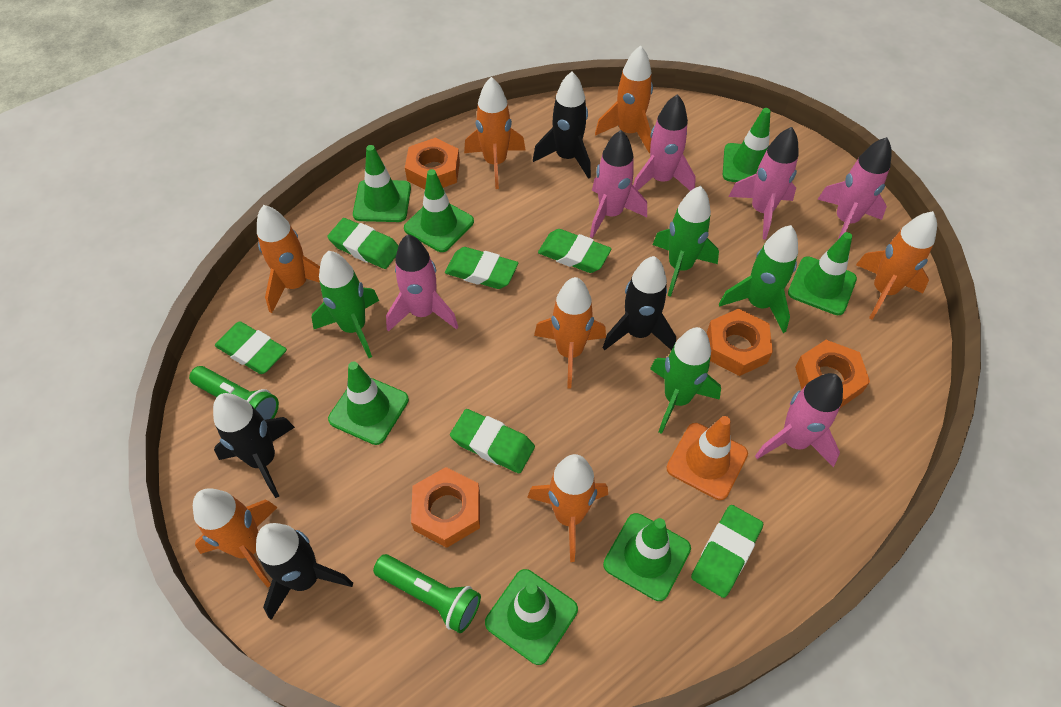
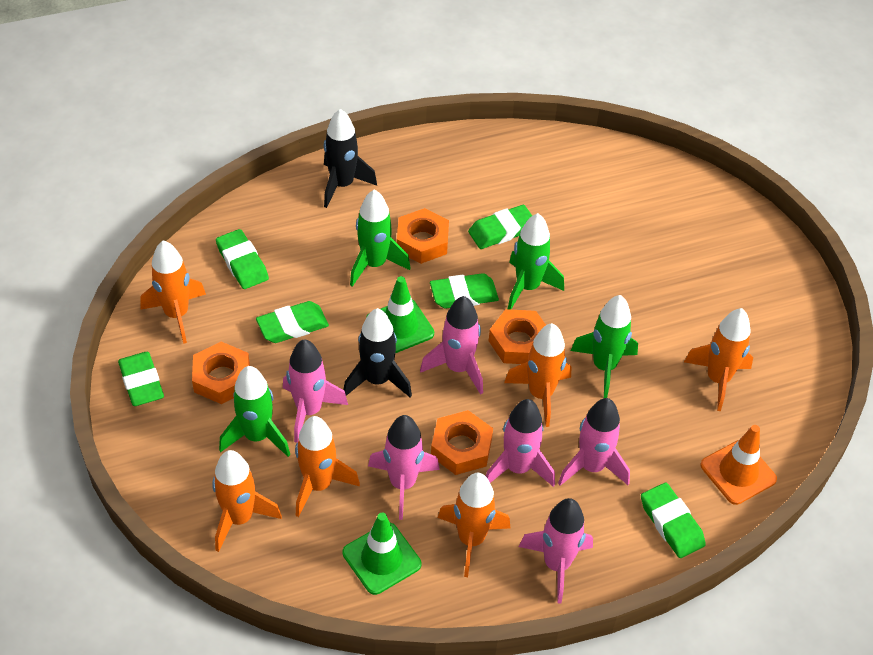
black rocket: [213,393,295,498] [256,523,353,620] [533,71,591,179] [603,256,676,351] = 4 -> [324,109,377,208] [343,308,412,397] = 2
green flashlight: [189,366,279,420] [373,554,481,633] = 2 -> none = 0
green traffic cone: [328,361,409,445] [353,145,411,222] [404,169,474,252] [485,569,578,665] [603,513,691,601] [723,108,770,182] [788,232,857,315] = 7 -> [343,513,421,595] [366,276,434,353] = 2
orange rocket: [193,488,278,587] [257,205,320,313] [464,77,526,189] [527,454,608,562] [534,277,606,388] [595,45,653,153] [856,211,937,320] = 7 -> [140,240,206,344] [212,450,282,552] [295,416,360,517] [438,473,511,577] [504,323,571,427] [684,308,753,411] = 6

